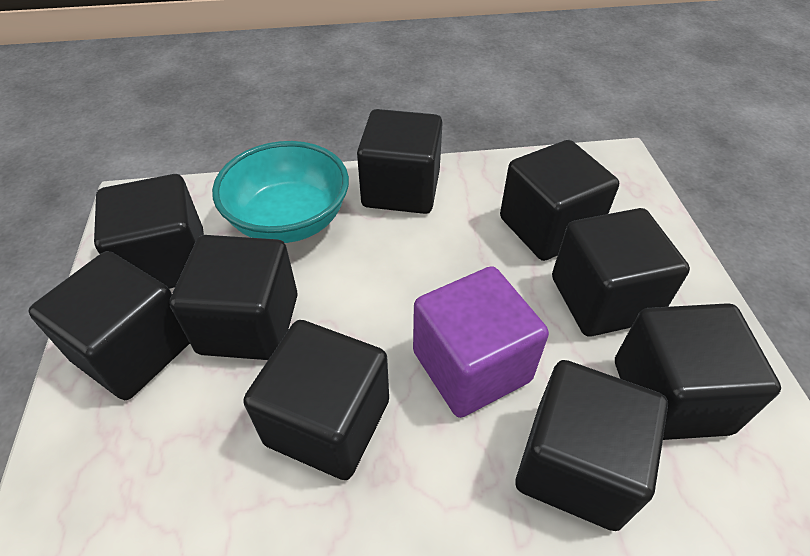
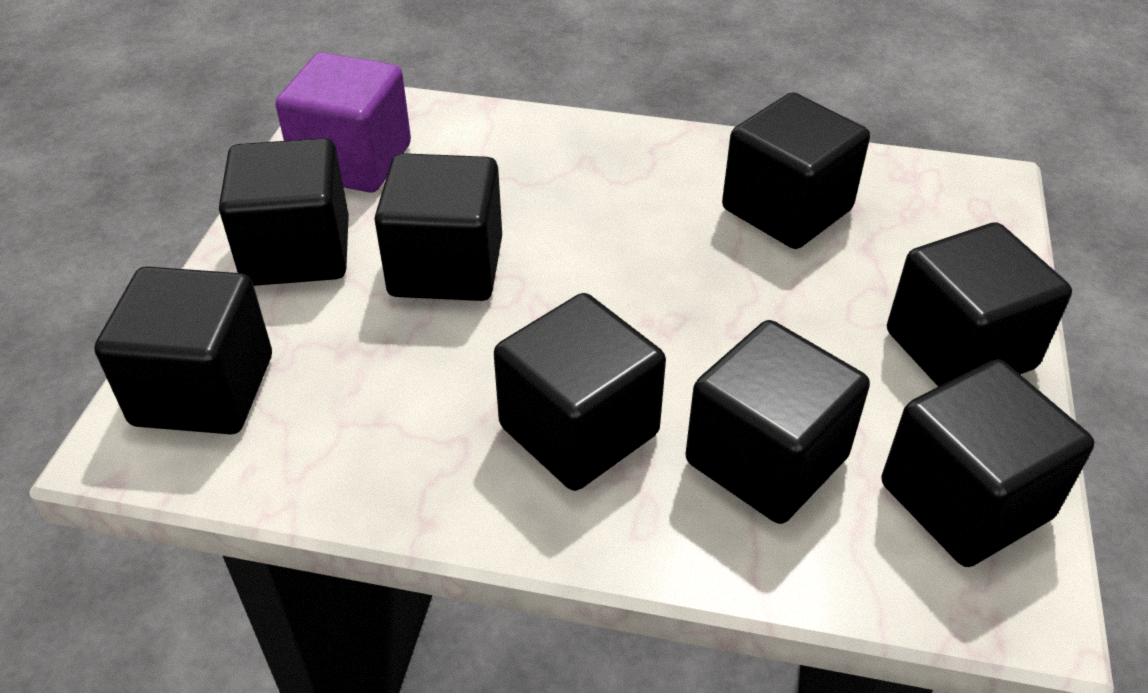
black cube: [28,251,190,400] [94,174,204,289] [169,235,298,360] [243,320,389,480] [357,109,443,214] [500,140,619,261] [516,360,668,531] [552,208,690,337] [615,303,781,440] = 9 -> [94,267,272,434] [219,138,349,286] [374,153,502,301] [494,293,666,491] [686,320,870,524] [722,92,870,249] [882,359,1094,567] [887,222,1072,387] = 8
turquoise bowl: [212,141,349,243] = 1 -> none = 0

